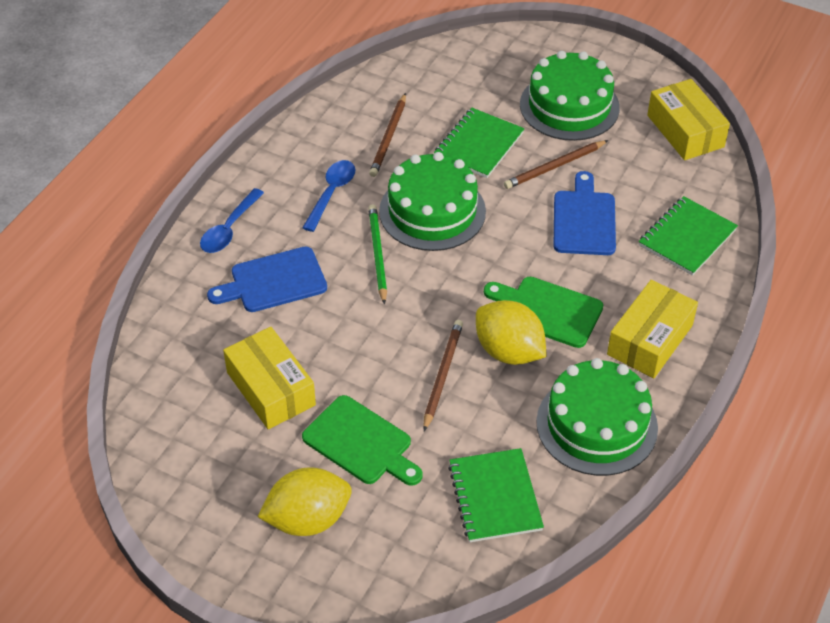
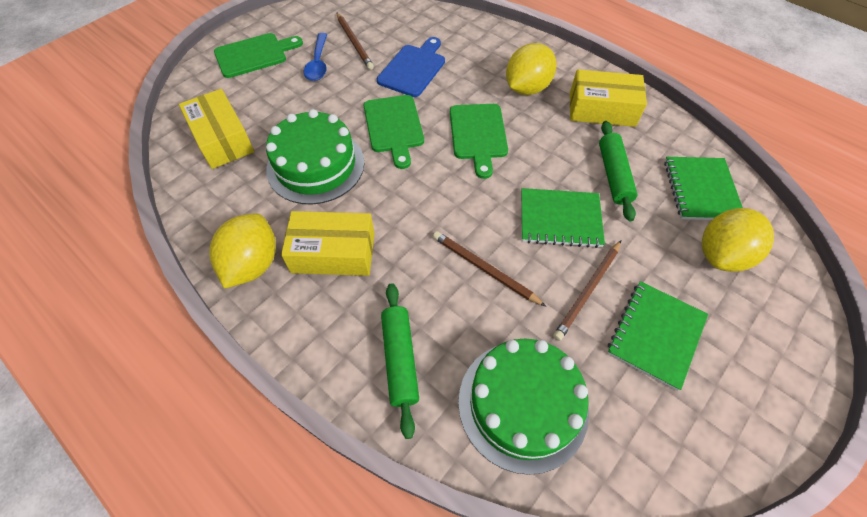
blue cutting board: [207,247,327,312] [553,171,616,255] = 2 -> [377,37,445,97] = 1
blue spoon: [200,188,264,253] [302,160,355,232] = 2 -> [304,33,327,81] = 1
green cake: [379,152,486,251] [520,51,620,141] [536,358,658,476] = 3 -> [266,109,364,205] [458,339,589,475] = 2
green cutting board: [302,395,423,486] [484,277,603,348] = 2 -> [214,33,303,78] [364,95,424,169] [450,104,508,179] = 3
green pencil: [368,204,387,305] = 1 -> none = 0
green rolling pin: none = 0 -> [381,283,419,439] [599,121,637,221] = 2
yellow lemon: [258,467,352,536] [476,300,547,365] = 2 -> [209,213,276,288] [506,43,557,95] [702,208,774,272] = 3

